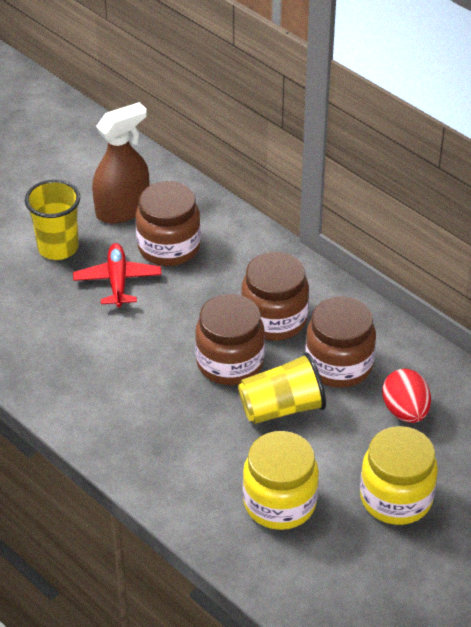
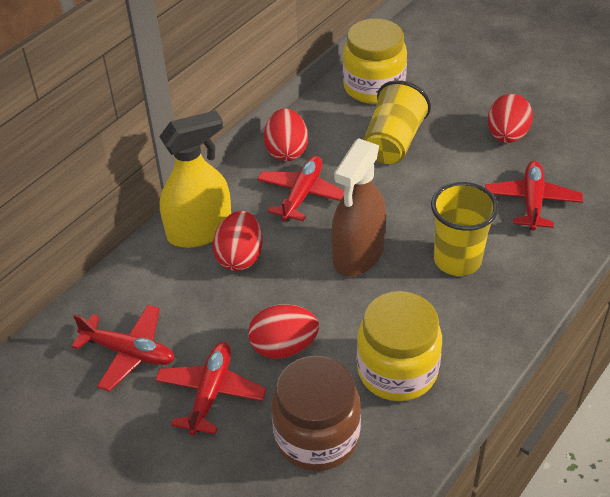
brown jar: [136,181,201,266] [195,294,265,385] [241,252,309,341] [305,296,376,388] = 4 -> [272,356,361,471] = 1
red egg: [382,369,431,423] = 1 -> [213,211,262,271] [248,304,319,359] [264,108,308,161] [488,94,533,143] = 4
red plane: [73,243,162,307] = 1 -> [71,305,175,392] [155,342,267,436] [257,156,344,221] [485,161,583,230] = 4
yellow spray bottle: none = 0 -> [159,110,231,248] = 1

